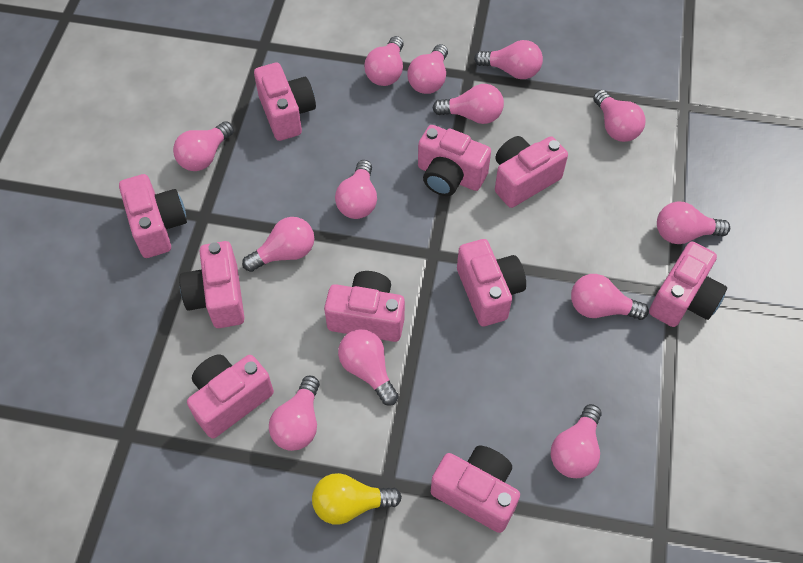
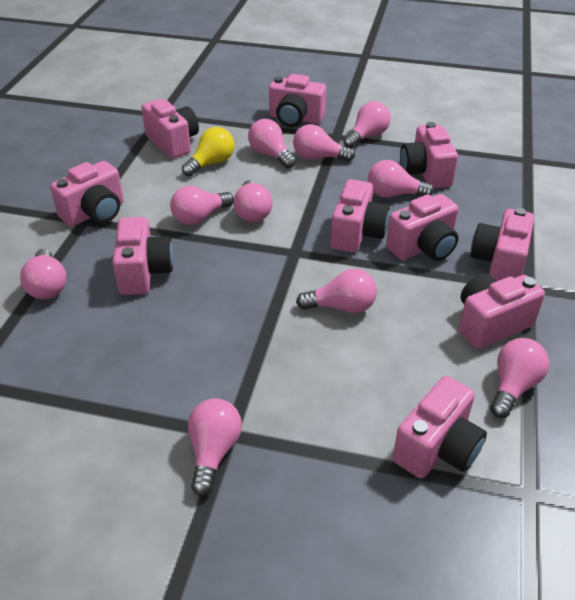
pink light bulb: [173,121,234,171] [242,217,314,272] [269,376,320,451] [335,160,377,219] [338,329,399,406] [364,36,404,86] [408,44,448,94] [433,84,504,124] [474,40,543,79] [551,404,602,478] [571,274,649,320] [593,90,645,142] [657,202,730,244] = 13 -> [20,249,66,299] [170,186,234,225] [188,398,242,496] [233,180,273,222] [248,119,296,169] [293,124,355,161] [296,269,377,313] [343,101,390,148] [368,160,434,198] [490,338,549,418] = 10

